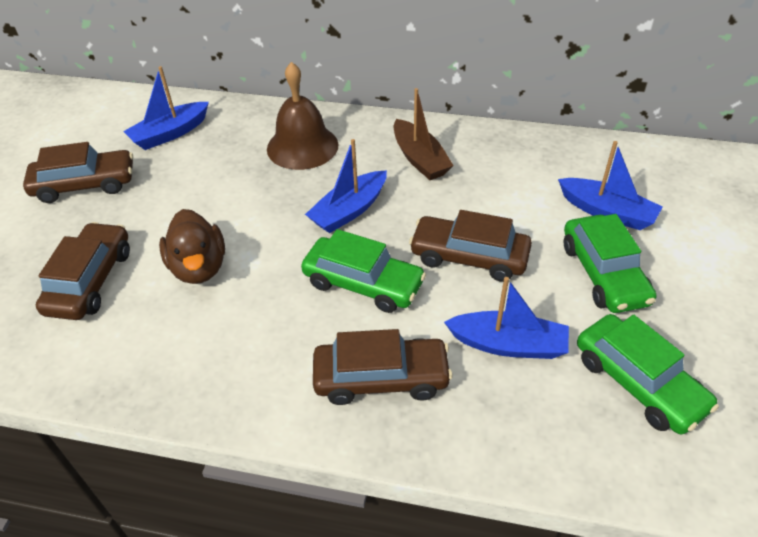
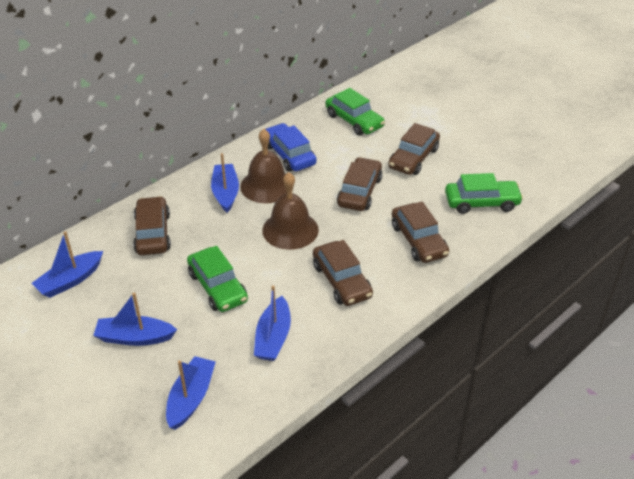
blue boat: [123,66,209,150] [305,139,387,233] [444,277,569,359] [558,141,663,230] = 4 -> [31,231,103,298] [93,293,177,346] [166,356,216,430] [211,153,239,213] [254,285,291,361] = 5
blue car: none = 0 -> [265,123,317,172] = 1
brown bell: [267,62,338,170] = 1 -> [240,129,294,203] [262,172,319,250] = 2
brown boat: [394,88,454,180] = 1 -> none = 0
brown car: [23,142,133,203] [36,222,130,320] [313,329,453,405] [409,210,532,282] = 4 -> [133,196,171,255] [313,240,373,306] [337,157,383,211] [388,123,440,175] [392,202,449,263] = 5
brown duck: [159,209,225,284] = 1 -> none = 0

